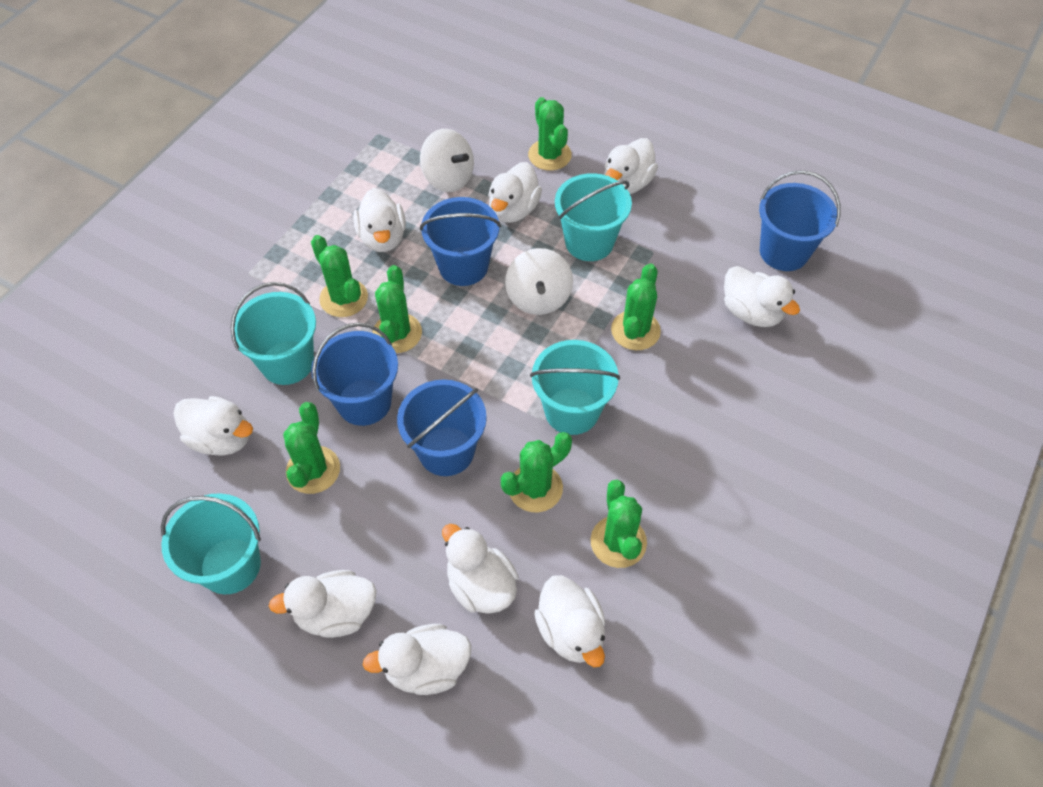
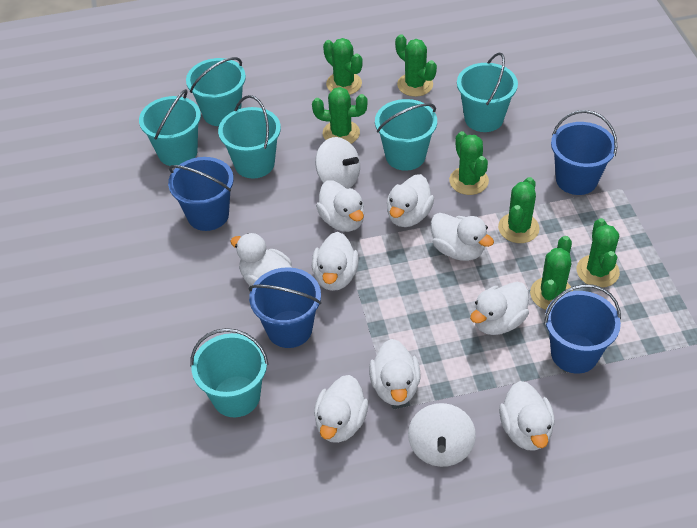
turquoise bucket: [161,493,261,594] [230,282,316,385] [530,340,620,435] [555,173,632,261] = 4 -> [139,89,201,166] [186,57,246,126] [190,328,269,417] [218,95,281,178] [375,99,437,171] [457,53,518,132] = 6

